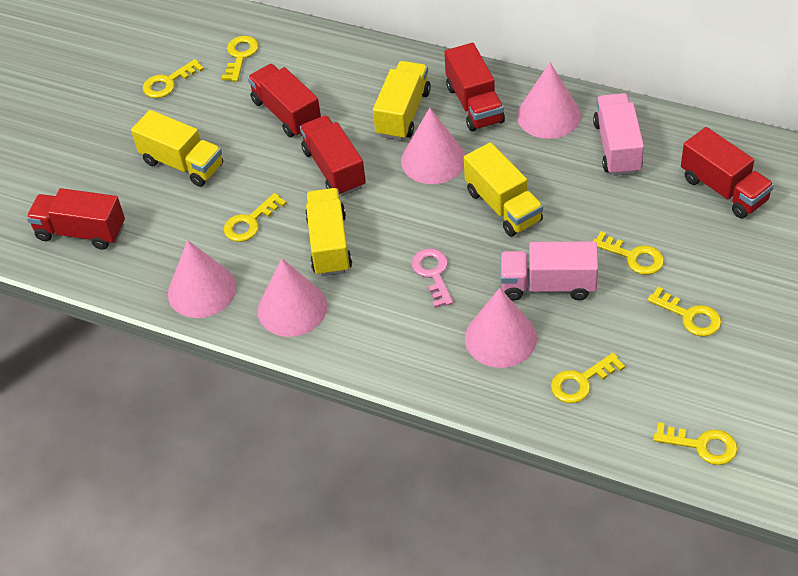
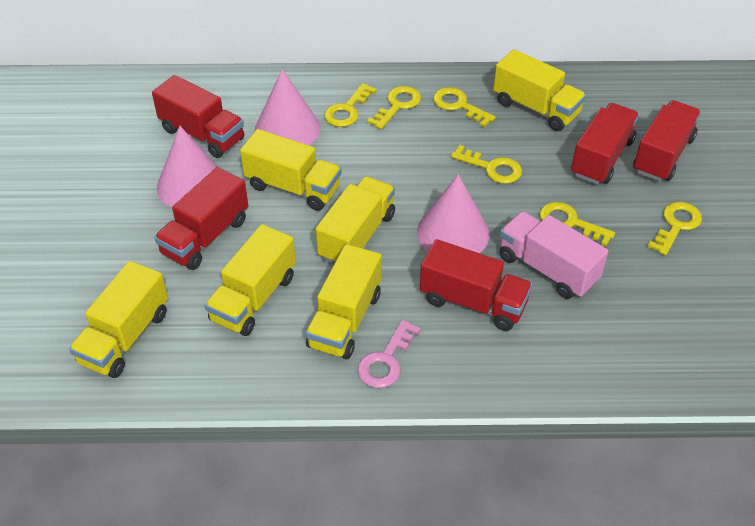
pink cone: [168,240,236,318] [258,259,327,337] [401,108,465,184] [465,288,537,368] [517,63,581,139] = 5 -> [157,126,218,207] [255,69,320,145] [417,174,489,253] = 3
pink truck: [500,242,598,301] [593,93,644,176] = 2 -> [500,211,609,299] = 1
yellow key: [143,59,204,98] [222,36,259,82] [224,193,287,242] [551,353,625,403] [593,231,664,275] [647,287,721,337] [653,422,738,465] = 7 -> [324,83,377,127] [367,86,421,129] [433,87,496,127] [451,145,522,184] [539,202,615,247] [648,202,702,256] = 6
yellow truck: [131,110,223,187] [305,188,352,276] [373,61,431,140] [464,142,543,237] = 4 -> [69,261,168,378] [205,224,296,336] [240,129,342,211] [306,244,381,359] [316,176,395,264] [493,49,586,131] = 6

